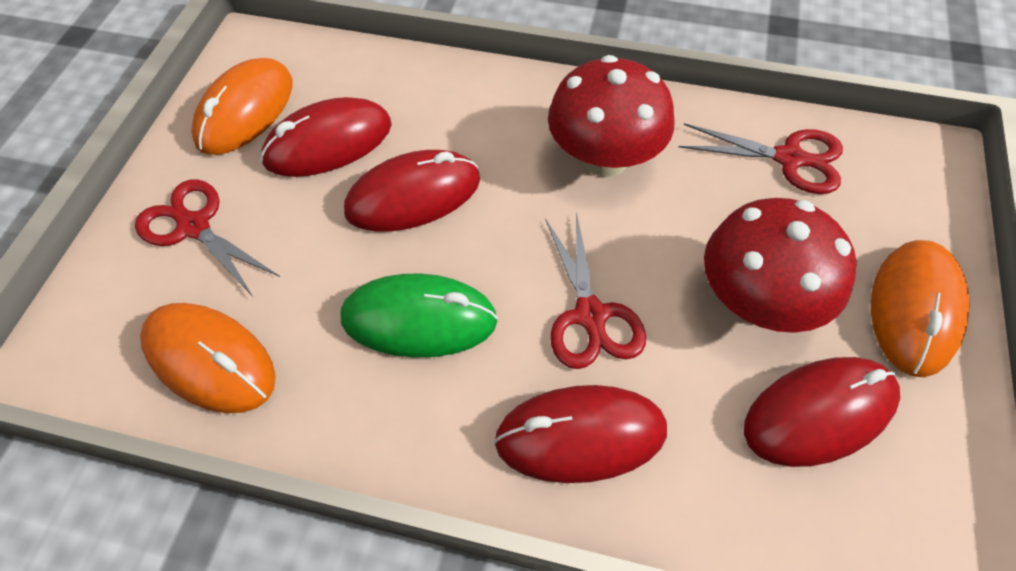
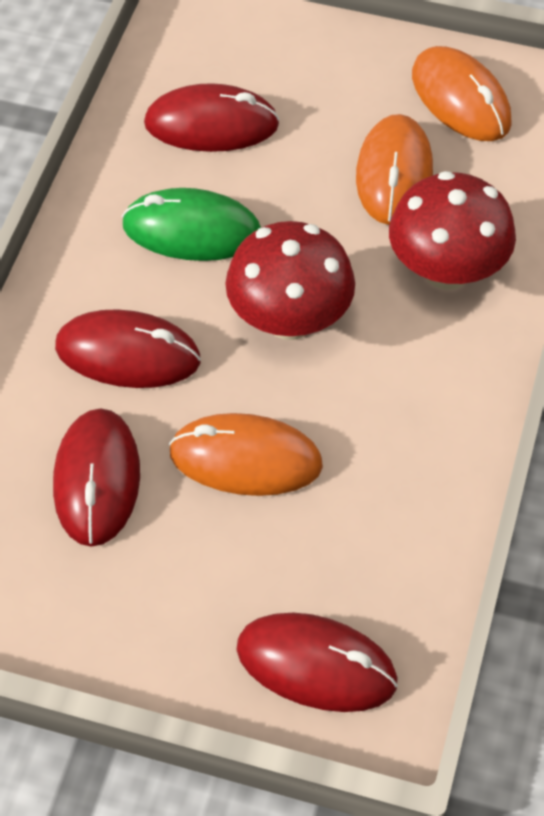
red scissors: [135,179,280,298] [545,212,646,369] [679,123,843,194] = 3 -> none = 0

